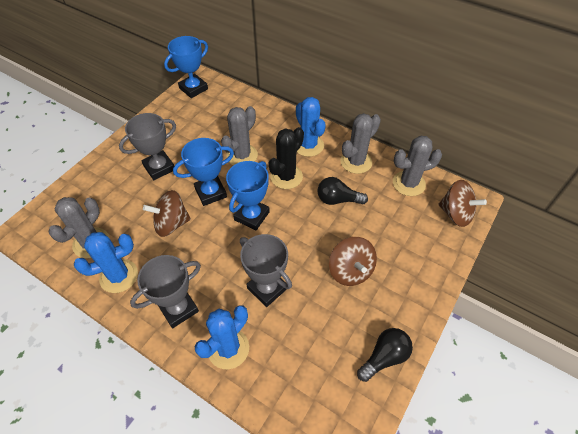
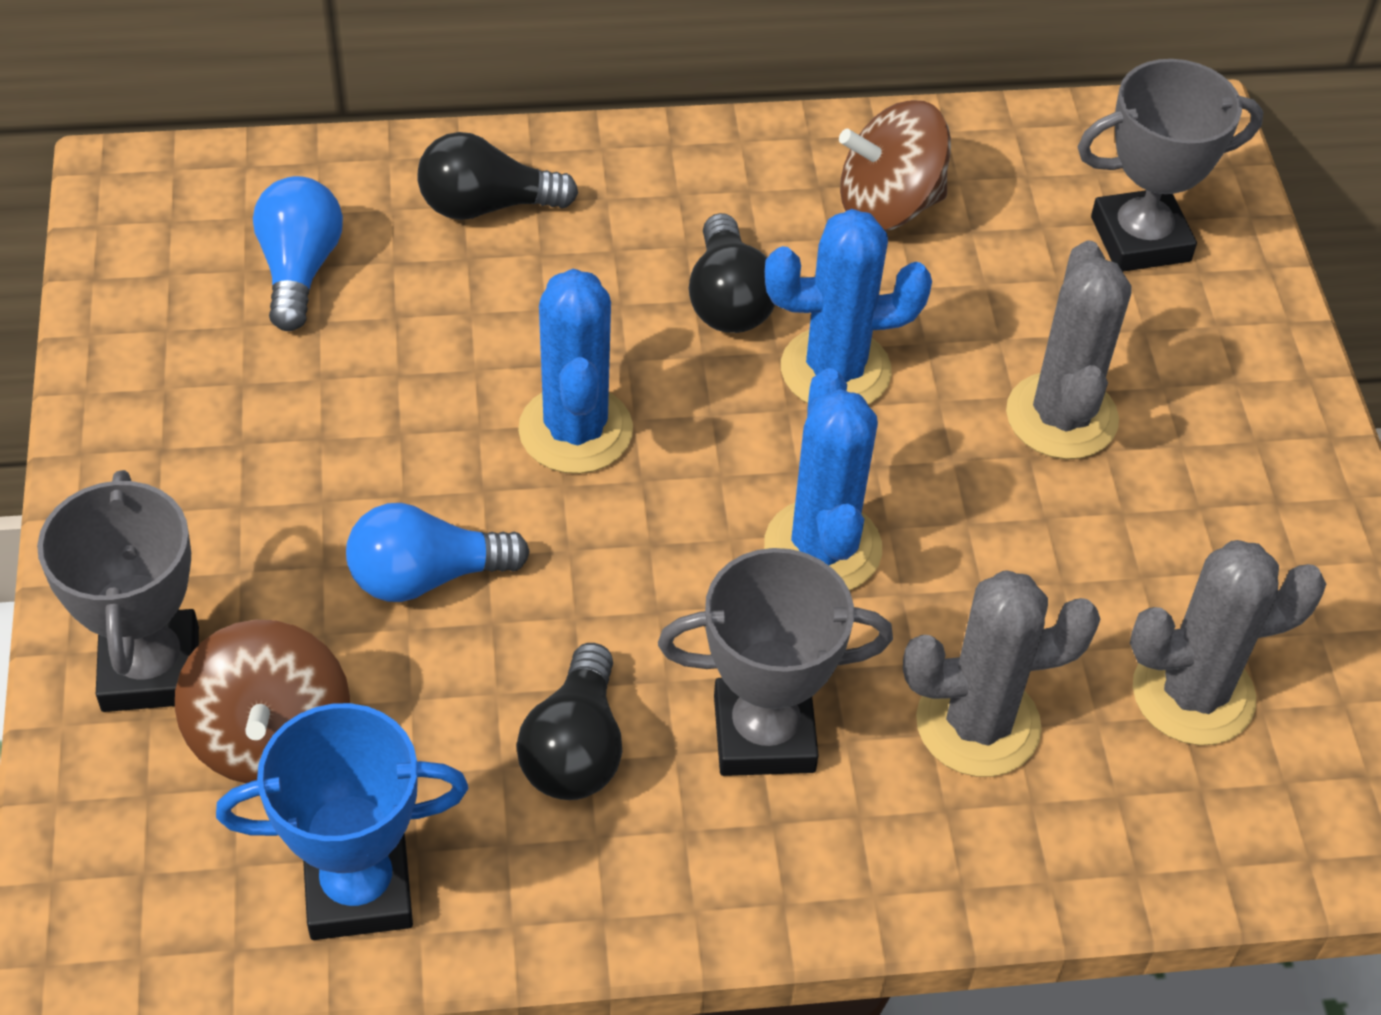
black cactus: [269,127,304,189] = 1 -> none = 0
black light bulb: [317,177,368,205] [357,328,413,382] = 2 -> [417,132,578,220] [516,643,622,800] [689,213,775,333] = 3
blue light bulb: none = 0 -> [253,176,343,331] [346,503,530,602] = 2
blue trophy: [164,36,208,98] [173,138,234,206] [226,161,270,230] = 3 -> [216,703,468,940] = 1
brown spinning top: [143,190,191,237] [329,237,377,286] [438,180,487,227] = 3 -> [175,620,350,783] [839,100,951,231] = 2
grey cactus: [48,197,109,258] [221,106,258,165] [341,113,381,174] [393,135,442,196] = 4 -> [903,570,1100,777] [1006,241,1131,459] [1130,540,1326,745] = 3

